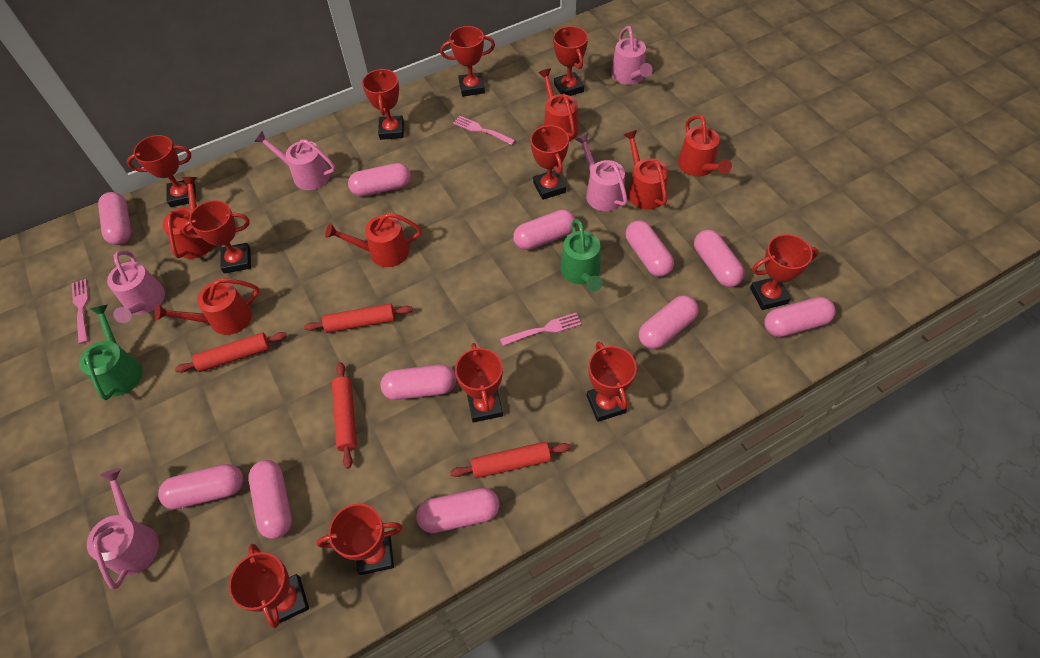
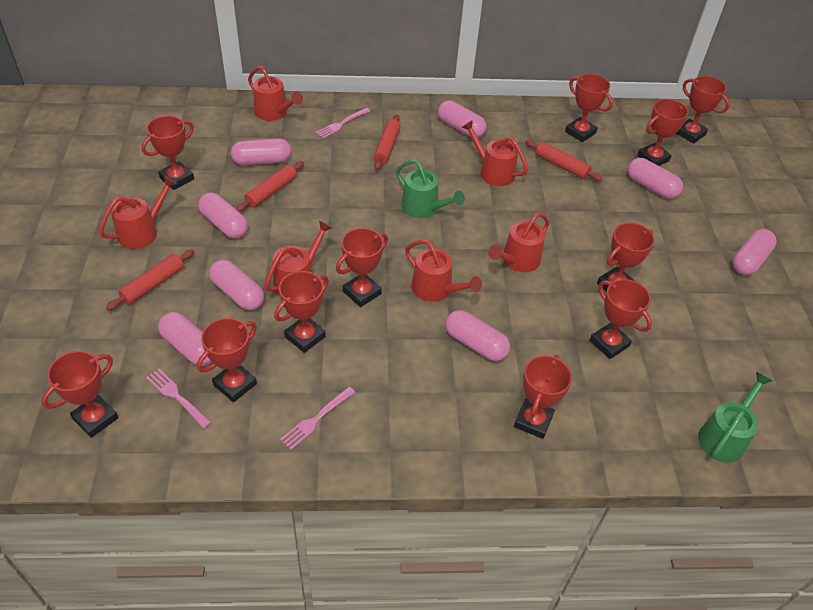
pink capsule: [98,192,131,245] [158,464,243,509] [248,460,292,539] [348,163,411,197] [381,364,456,400] [416,488,499,533] [513,210,575,250] [626,220,674,277] [639,295,698,349] [694,230,745,287] [764,297,835,337] = 11 -> [158,312,212,366] [198,192,248,239] [209,260,264,310] [231,138,291,165] [438,101,487,137] [445,310,510,361] [628,158,683,199] [733,229,777,275] = 8
pink watering can: [87,468,159,589] [107,250,165,323] [254,131,335,190] [575,134,628,211] [611,26,653,85] = 5 -> none = 0

